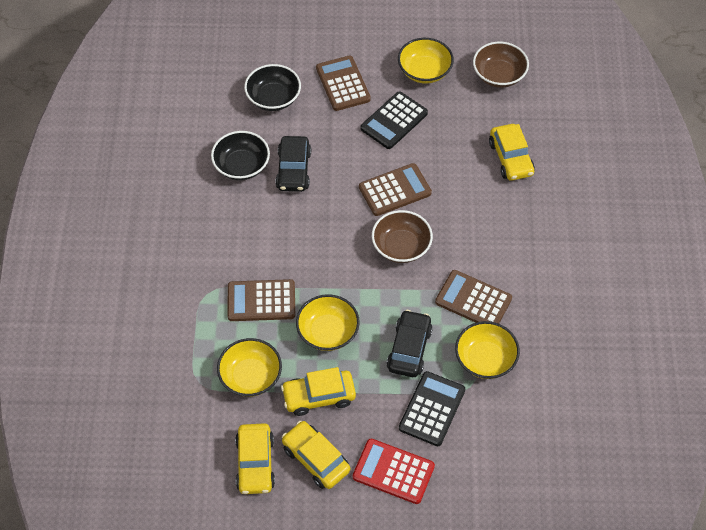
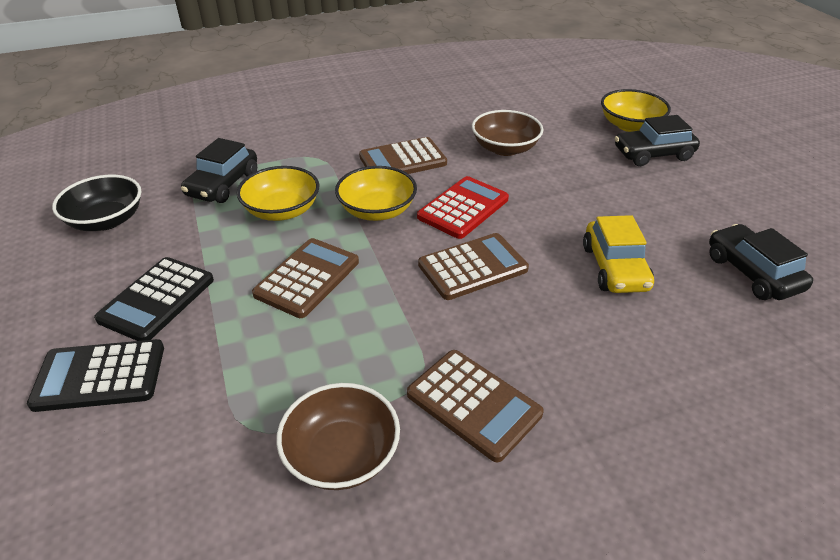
black bowl: [211,131,270,180] [244,64,301,111] = 2 -> [52,175,141,231] = 1
black car: [275,136,311,192] [386,310,433,377] = 2 -> [181,138,257,203] [615,115,700,166] [709,224,813,300] = 3
yellow bowl: [217,338,282,397] [296,294,360,351] [398,38,454,83] [455,321,520,379] = 4 -> [237,166,319,221] [335,166,417,221] [601,89,671,132] = 3
yellow car: [235,423,275,494] [281,367,356,416] [282,421,350,489] [489,124,535,181] = 4 -> [583,215,654,293] = 1

